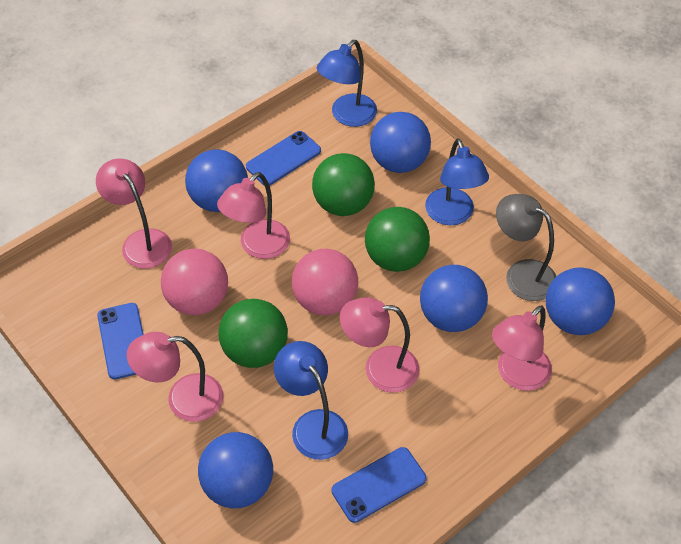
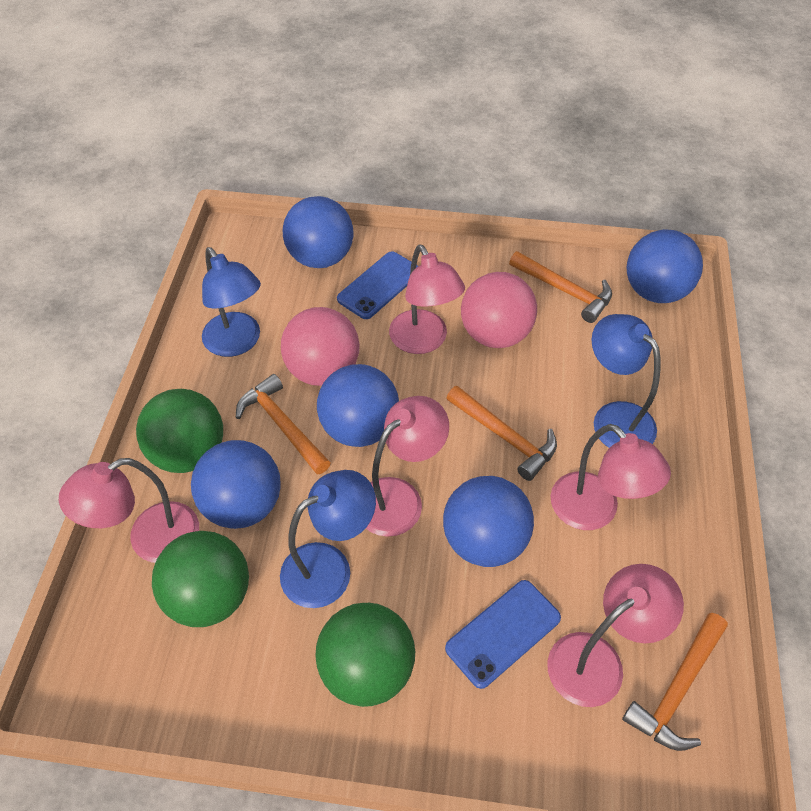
blue phone: [97,303,144,379] [246,131,321,186] [331,447,426,523] = 3 -> [337,251,418,319] [445,580,561,689] = 2
grey lamp: [496,194,556,301] = 1 -> none = 0
orange hammer: none = 0 -> [236,374,331,475] [446,386,557,481] [509,251,612,323] [622,613,728,751] = 4

